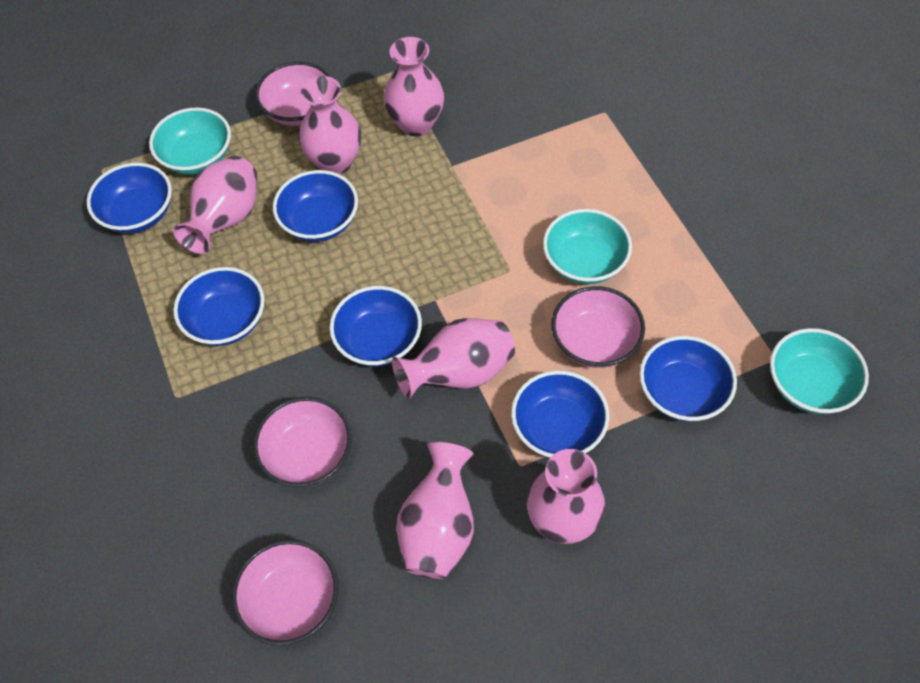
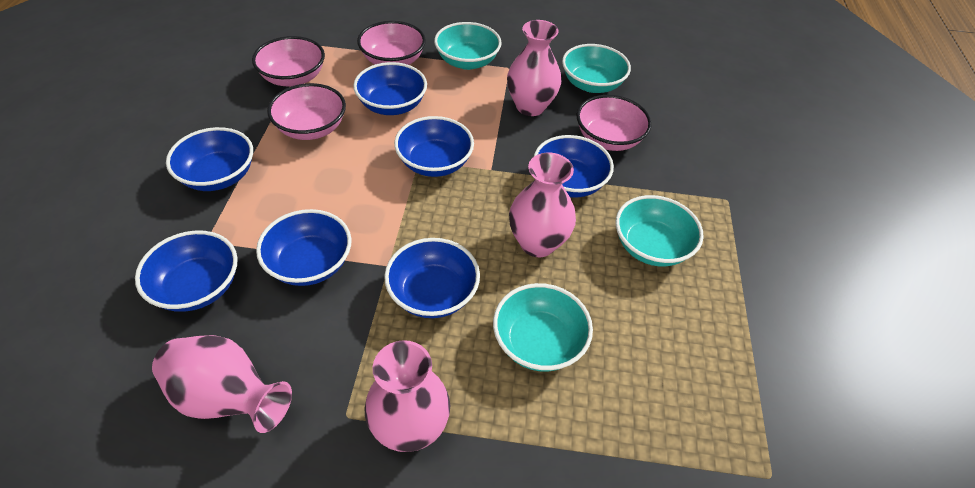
blue bowl: [87,163,172,233] [173,267,265,346] [273,170,358,242] [329,286,422,367] [511,370,609,458] [639,336,737,422] = 6 -> [135,230,238,312] [166,127,253,191] [256,209,352,286] [353,62,427,115] [384,238,480,318] [394,116,474,177] [534,135,614,198] = 7
pink vase: [173,156,257,254] [299,76,361,174] [384,37,444,136] [392,318,515,399] [397,442,474,579] [527,449,605,544] = 6 -> [152,335,292,433] [364,340,450,452] [507,20,561,116] [509,153,576,257] = 4
turquoise bowl: [149,107,231,175] [543,209,632,284] [770,328,869,414] = 3 -> [434,22,502,70] [493,283,593,372] [562,44,631,93] [615,195,704,266] = 4

